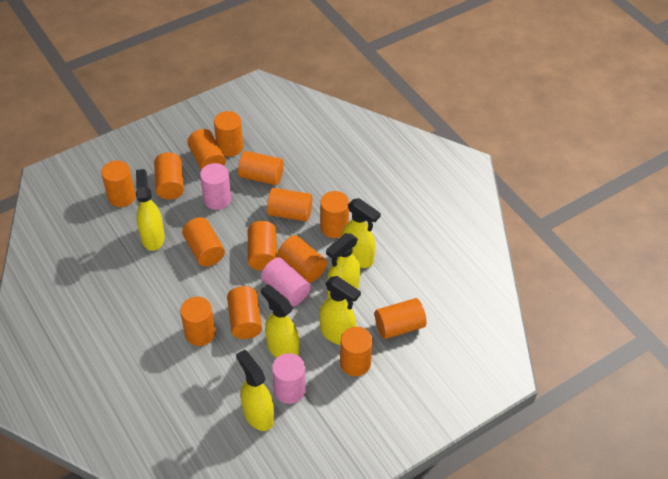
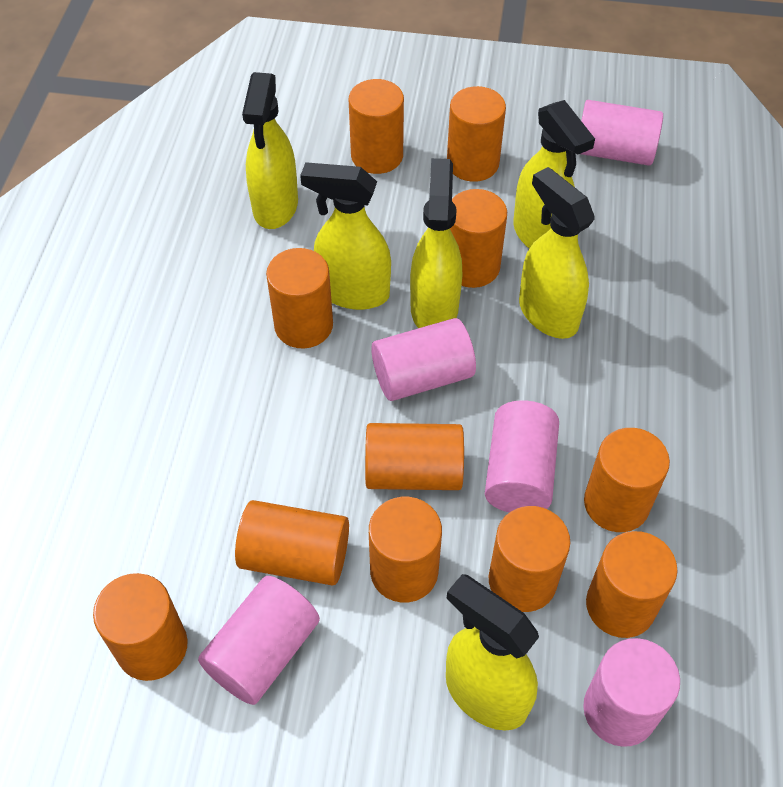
orange cylinder: [101,160,136,207] [154,152,184,199] [180,297,215,346] [182,217,225,266] [187,129,226,170] [214,111,243,157] [227,286,262,339] [238,151,284,185] [248,221,277,271] [267,188,313,221] [278,235,327,283] [320,191,349,238] [340,327,373,376] [375,298,426,339] = 14 -> [93,573,188,681] [235,500,349,586] [266,248,333,349] [349,79,404,174] [365,423,464,490] [369,497,442,603] [447,86,506,182] [450,189,507,288] [489,506,570,612] [584,428,670,532] [586,531,678,638] = 11
pink cylinder: [200,163,231,210] [261,258,311,306] [272,353,306,404] = 3 -> [198,576,320,705] [371,318,476,401] [485,400,559,513] [581,100,663,166] [583,638,680,747] = 5

